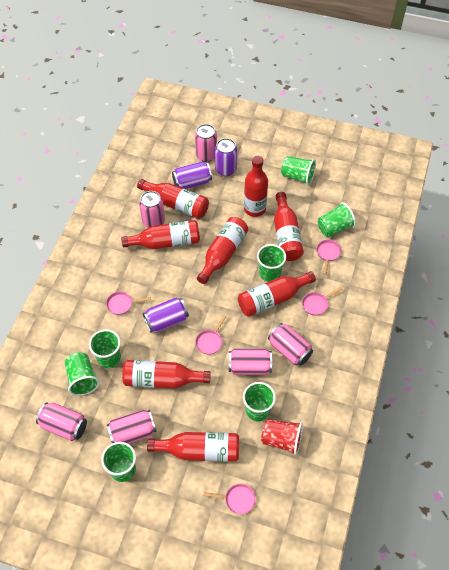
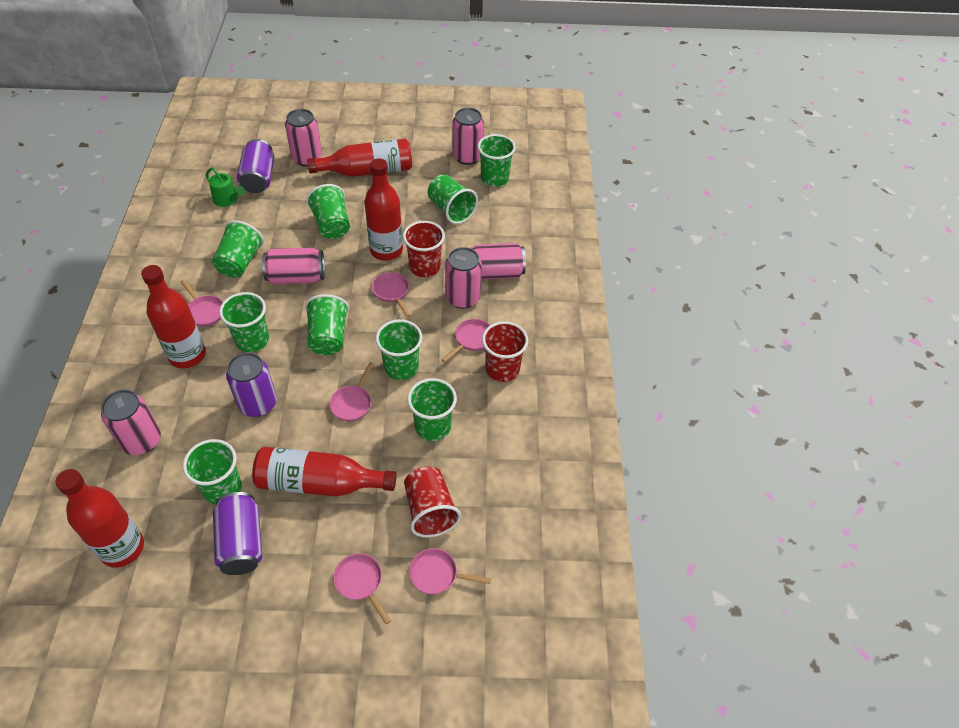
green cup: [65,352,100,396] [89,329,121,368] [101,442,136,482] [243,382,276,421] [257,244,286,282] [281,156,316,185] [318,202,356,237] = 7 -> [183,439,242,505] [212,220,264,277] [219,292,269,352] [305,294,349,355] [306,184,350,239] [376,319,422,380] [407,378,457,441] [428,174,478,224] [478,134,516,187] = 9
green watering can: none = 0 -> [206,167,245,207] = 1
pink pan: [106,291,151,315] [195,315,227,355] [203,484,256,514] [302,287,342,316] [316,240,342,275] = 5 -> [180,279,223,327] [329,362,374,422] [333,553,391,624] [371,272,411,317] [409,548,491,594] [441,319,490,362] = 6
red bottle: [121,220,200,249] [122,360,211,389] [137,179,209,219] [147,432,239,462] [197,217,248,284] [238,271,316,317] [244,156,268,217] [274,192,304,261] = 8 -> [56,469,144,568] [141,265,206,369] [252,447,396,496] [307,139,412,177] [364,159,403,261] = 5
red cup: [261,419,303,455] = 1 -> [403,221,445,277] [404,466,461,538] [482,321,528,382] = 3

